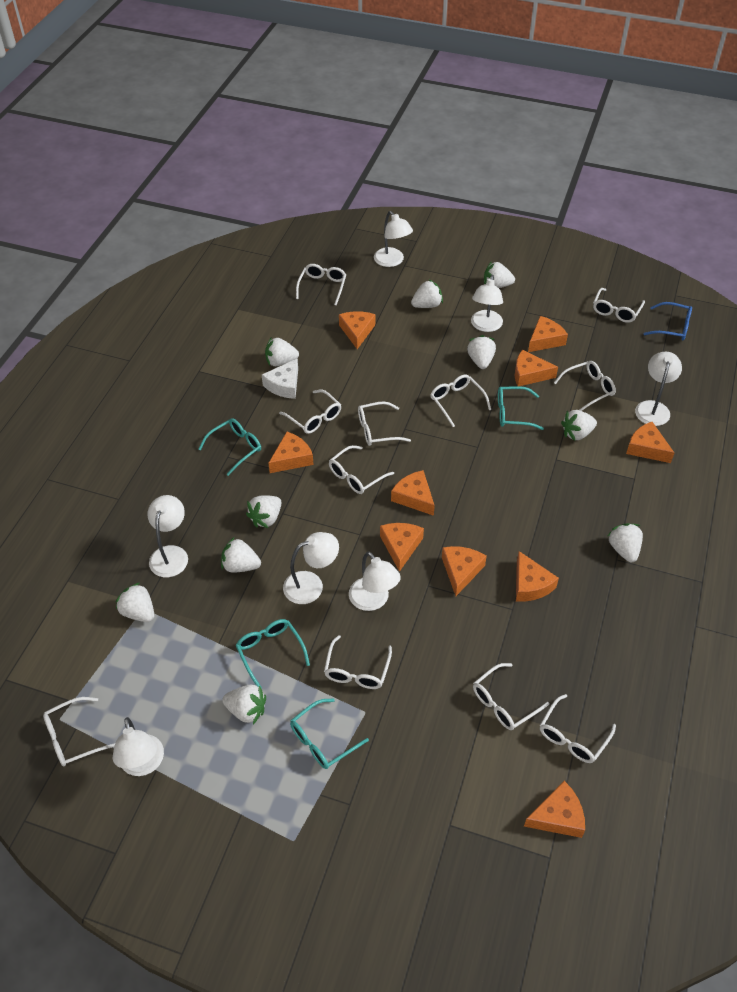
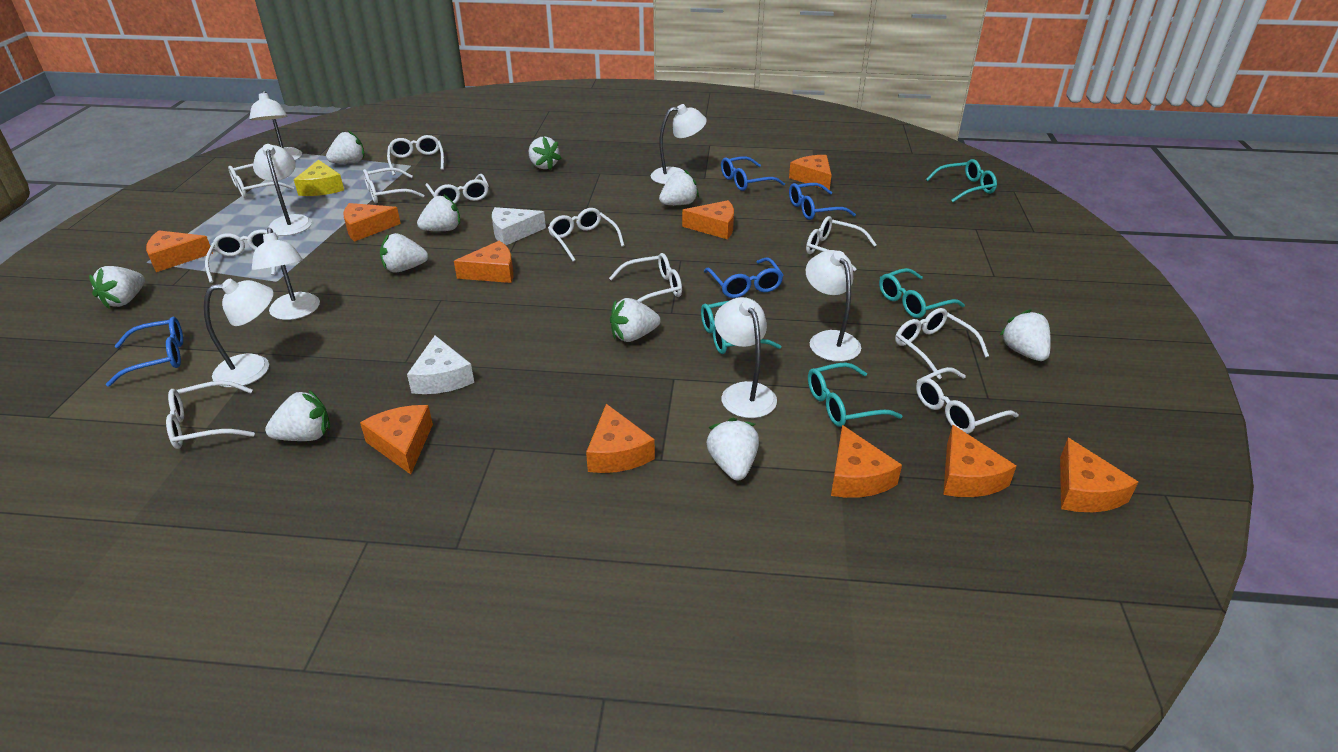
blue glasses: [644,302,692,341] = 1 -> [106,317,183,387] [704,257,783,298] [721,156,785,191] [789,183,856,220] = 4
white cheese: [262,358,298,399] = 1 -> [407,335,474,394] [492,207,546,245] = 2
yellow cheese: none = 0 -> [294,160,344,196] = 1

